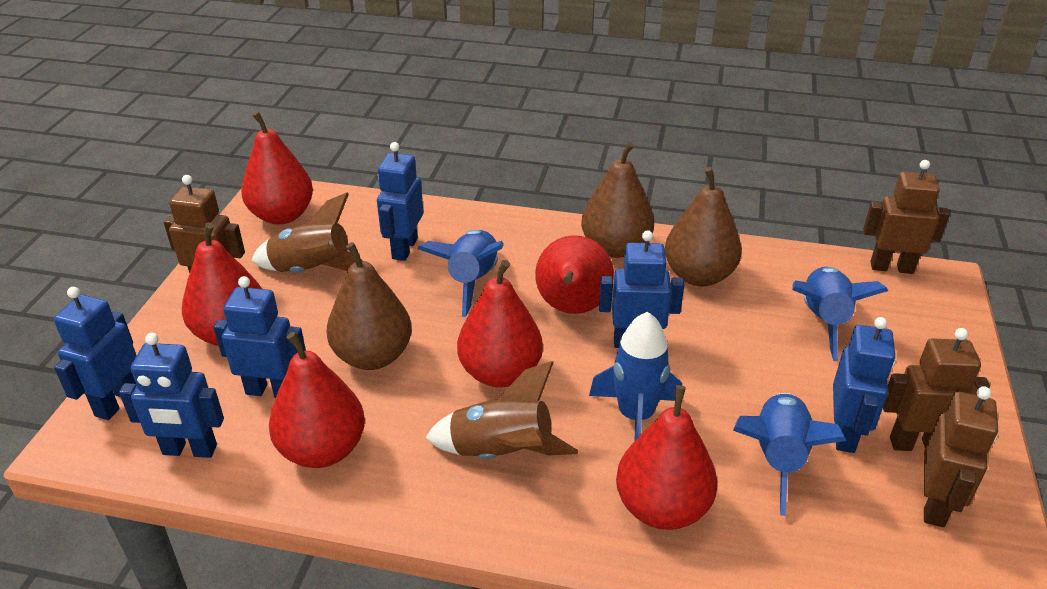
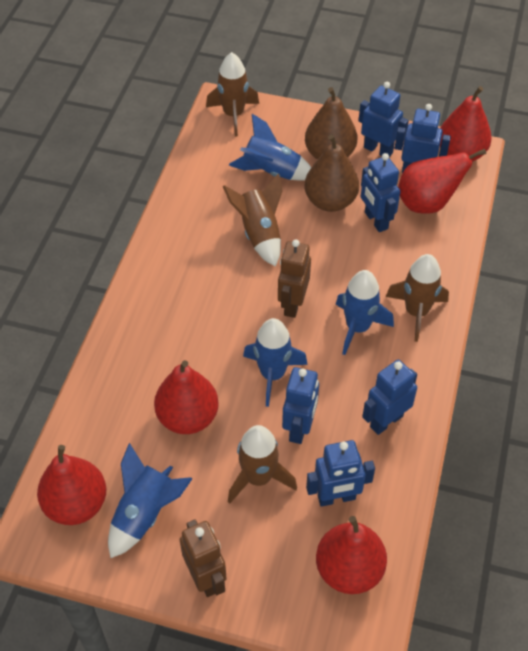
brown pear: [327,242,412,370] [581,142,654,258] [665,167,742,286] = 3 -> [305,87,357,159] [305,135,359,212] = 2
brown robot: [164,175,245,273] [863,160,950,274] [883,328,990,451] [924,386,998,527] = 4 -> [180,519,227,597] [278,239,311,318] = 2
brown rocket: [251,192,363,273] [425,361,578,459] = 2 -> [206,52,259,137] [223,174,282,267] [228,425,297,503] [386,254,449,342] = 4
red pear: [182,222,262,346] [241,112,313,225] [269,332,365,468] [457,260,543,388] [535,235,614,314] [616,385,717,530] = 6 -> [37,445,106,525] [154,360,219,434] [316,516,387,594] [398,149,486,214] [440,86,492,162] = 5

